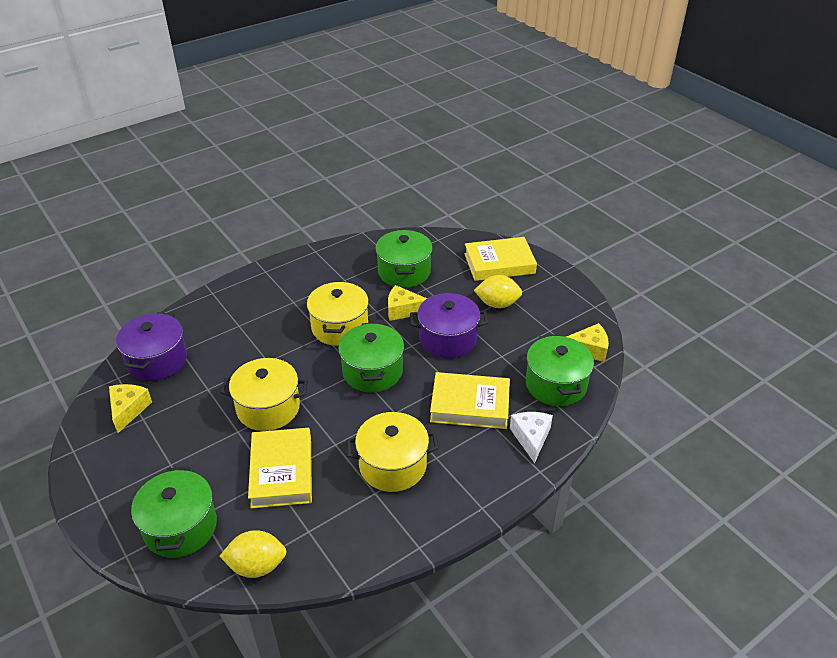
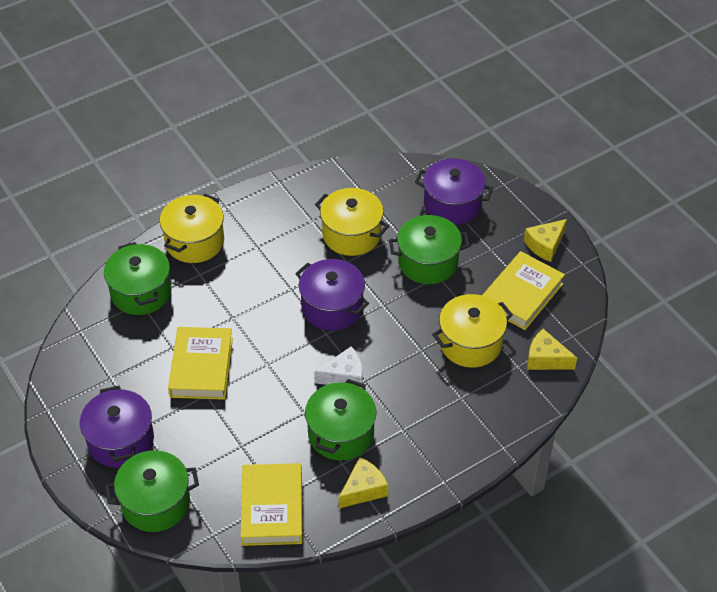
purple pot: [116,312,187,381] [410,293,488,358] = 2 -> [80,386,154,468] [295,259,369,330] [415,159,493,225] = 3
yellow lemon: [220,530,287,578] [474,275,522,308] = 2 -> none = 0

